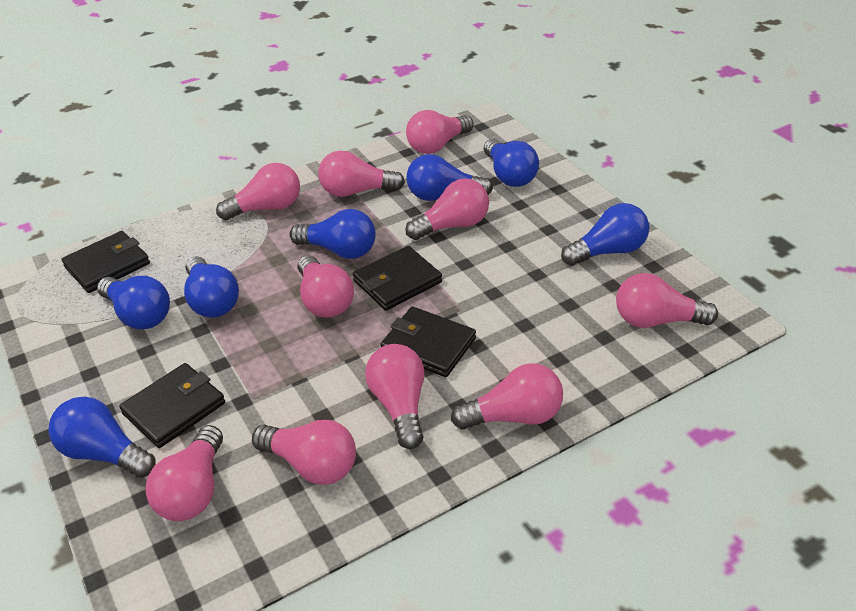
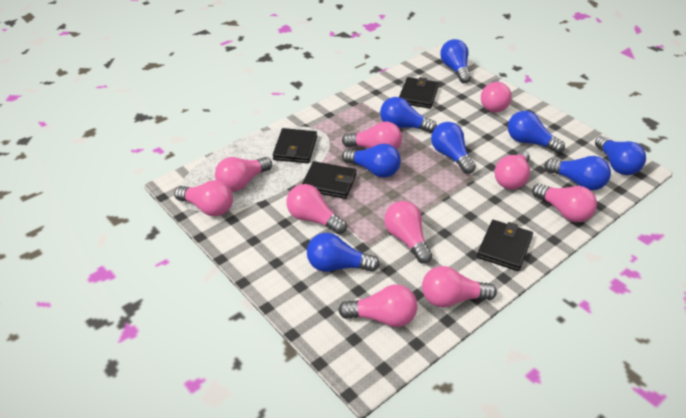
blue light bulb: [48,397,156,478] [97,276,170,329] [184,256,239,318] [290,209,376,259] [406,154,493,201] [484,139,539,187] [561,203,649,266] = 7 -> [307,233,380,272] [342,144,401,178] [380,97,437,133] [431,122,476,174] [440,39,471,83] [508,111,565,153] [544,156,611,191] [595,136,646,175] = 8

